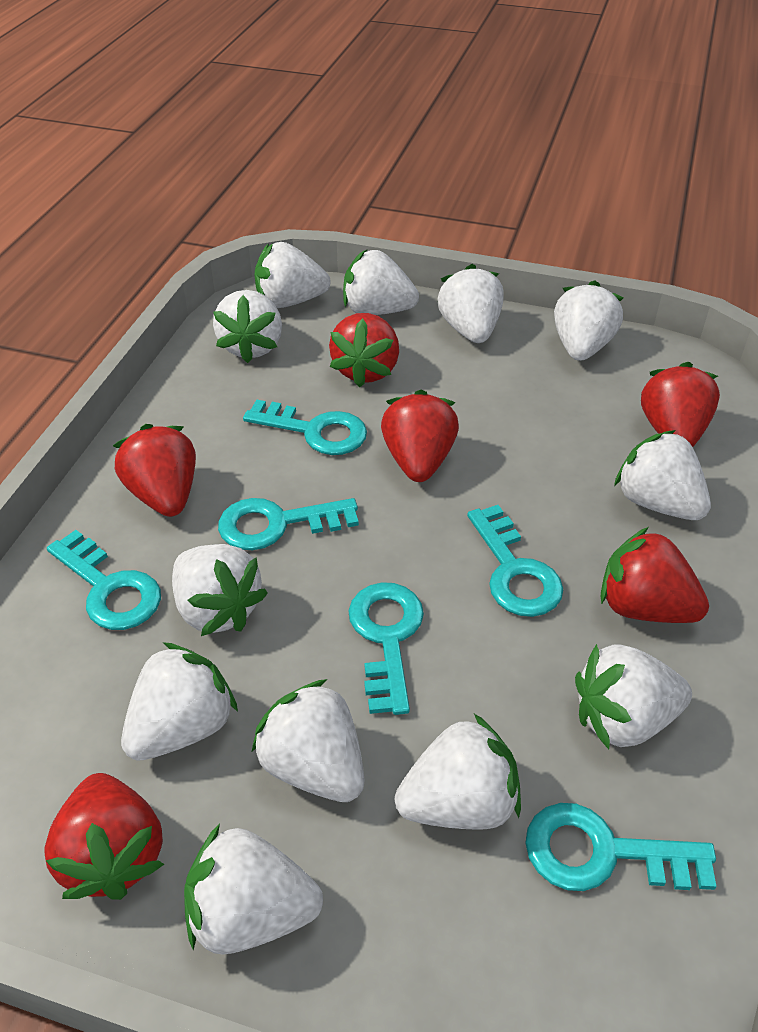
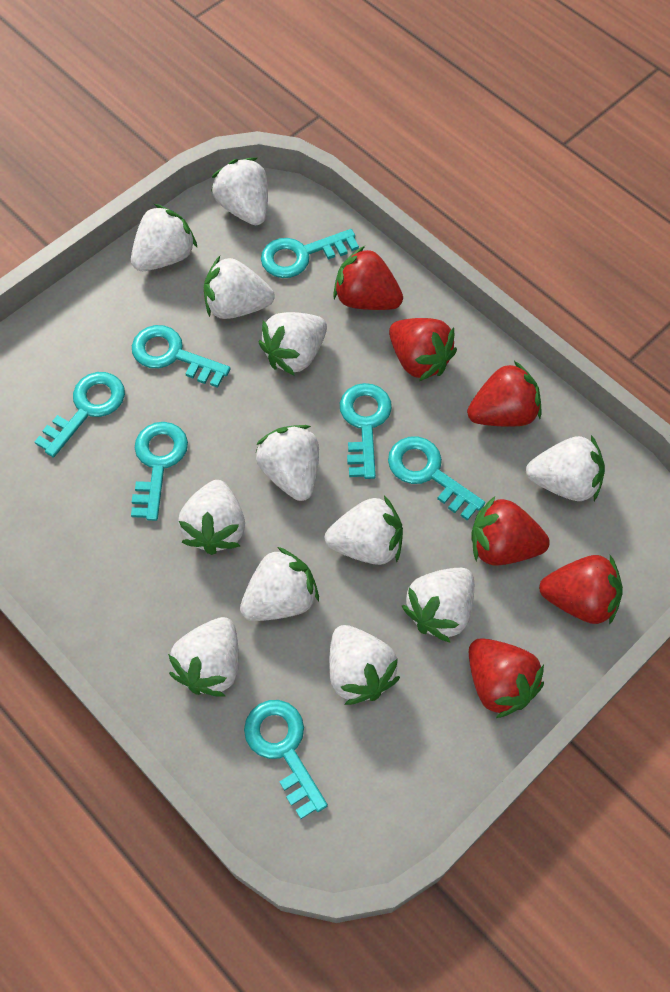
turquoise key: [47,530,161,630] [218,498,359,550] [243,400,367,455] [348,582,424,715] [467,505,563,617] [525,803,717,891] = 6 -> [34,372,125,457] [131,422,188,521] [132,325,231,388] [244,700,328,819] [261,229,359,278] [340,383,392,479] [388,436,485,521] = 7

